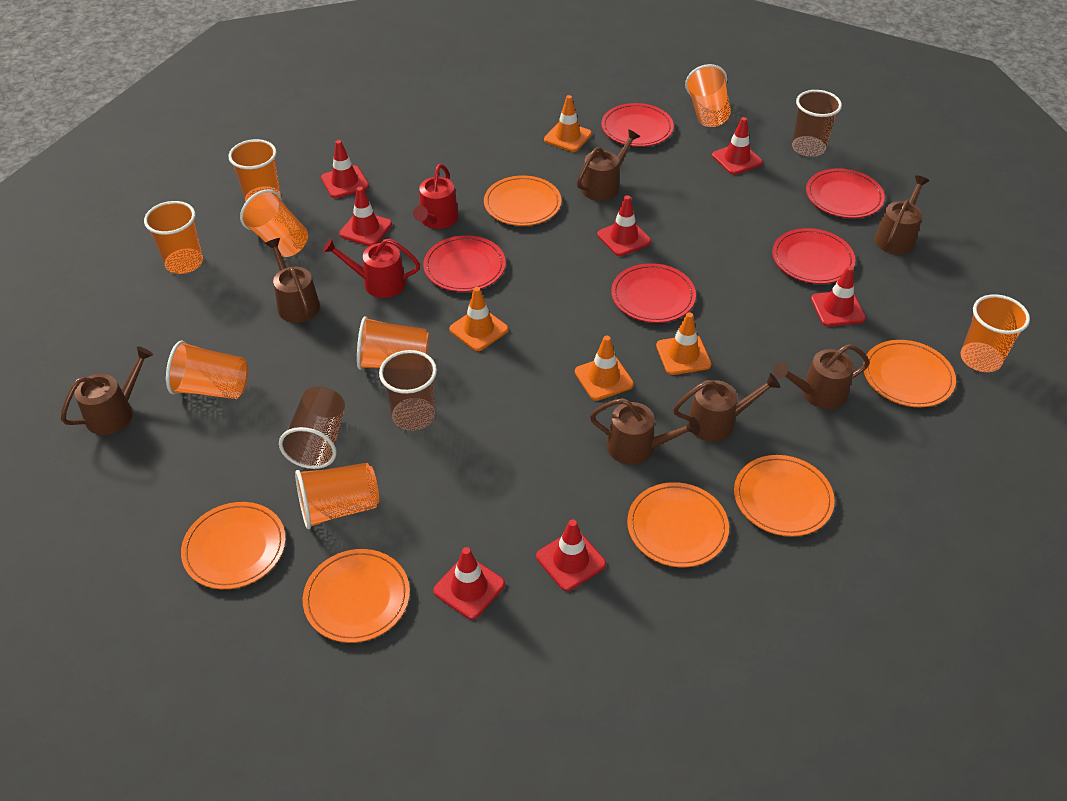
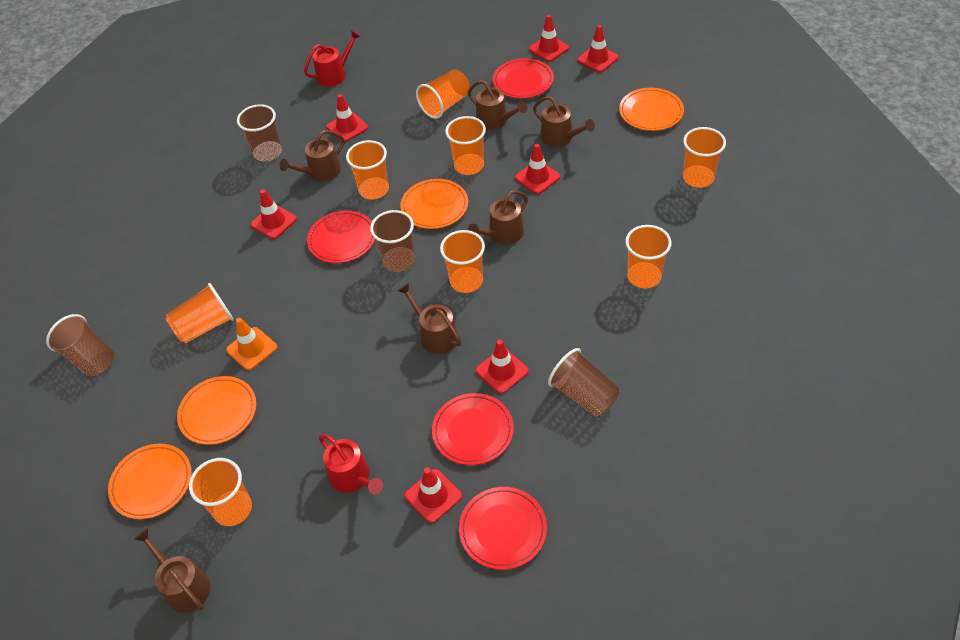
brown cup: [279,386,345,469] [379,350,437,431] [792,90,842,157] = 3 -> [46,314,114,376] [237,104,282,161] [370,210,415,272] [548,348,619,417] = 4
brown watering can: [61,346,153,435] [265,238,320,323] [577,129,640,201] [590,398,700,465] [673,373,780,442] [774,344,870,409] [875,175,929,255] = 7 -> [134,528,210,613] [280,130,345,181] [398,283,462,354] [468,80,527,130] [468,190,528,245] [533,96,595,147] = 6
orange plate: [181,502,286,589] [303,549,410,643] [484,176,562,226] [627,482,729,567] [734,455,835,537] [863,340,956,407] = 6 -> [108,443,192,519] [177,376,256,445] [400,179,468,229] [619,88,684,131] = 4
orange traffic cone: [449,287,508,351] [544,95,592,152] [575,335,634,401] [656,312,711,375] = 4 -> [226,318,277,370] = 1
red plate: [423,235,506,292] [601,103,674,147] [611,263,696,323] [772,228,855,284] [806,169,885,218] = 5 -> [307,211,375,263] [432,393,514,465] [459,487,547,570] [493,58,554,99] = 4

